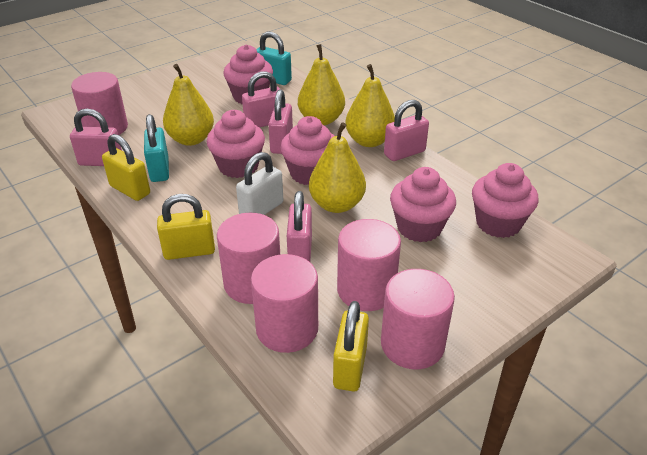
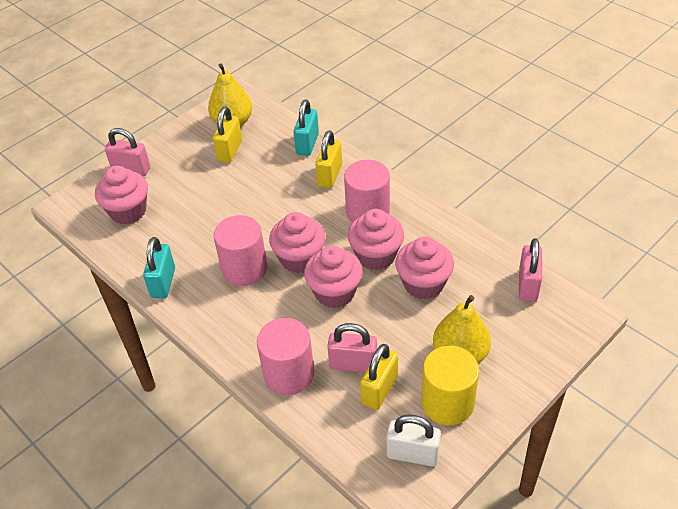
pink cylinder: [71,72,128,135] [217,213,280,304] [251,254,318,353] [337,219,401,311] [381,269,455,369] = 5 -> [214,215,267,286] [257,318,314,395] [344,160,390,222] = 3
pink padlock: [70,109,122,166] [242,71,281,127] [268,90,293,154] [287,191,312,262] [384,100,429,161] = 5 -> [105,128,150,176] [327,323,377,372] [519,238,542,302] = 3
yellow cylinder: none = 0 -> [421,346,479,425] = 1
yellow pear: [163,64,214,146] [298,44,345,125] [309,123,366,213] [345,64,395,147] = 4 -> [208,63,252,127] [433,295,491,364] = 2

